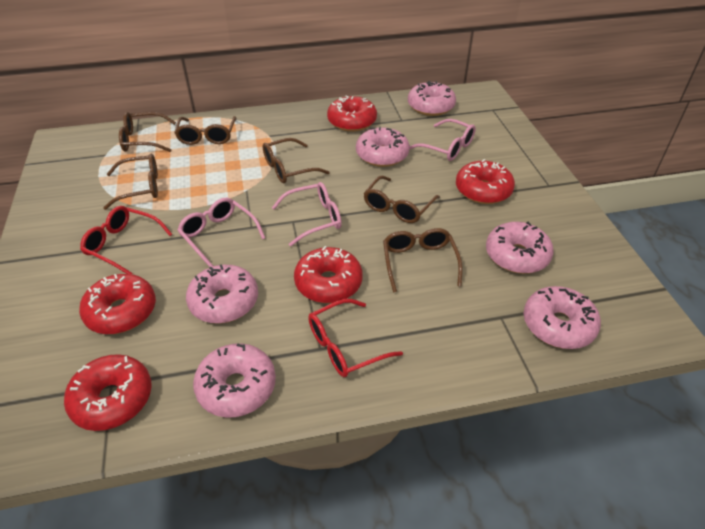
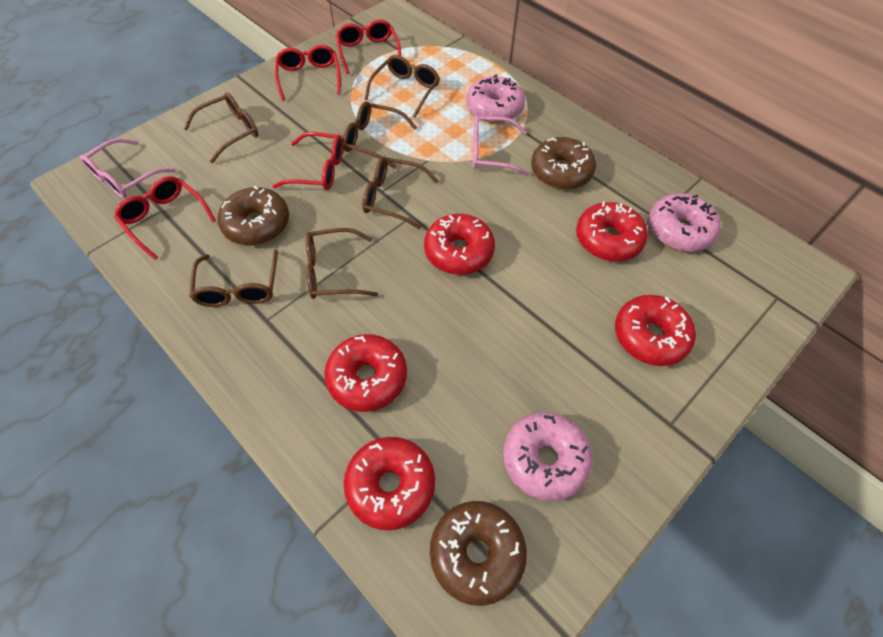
brown donut: none = 0 -> [218,186,289,246] [430,501,527,606] [531,137,596,190] = 3
pink donut: [186,264,258,324] [193,343,276,418] [356,127,410,167] [408,81,456,116] [486,222,554,274] [524,286,601,349] = 6 -> [466,75,525,123] [503,412,593,501] [649,194,721,252] = 3
pink glasses: [177,198,265,267] [272,182,342,246] [409,119,476,161] = 3 -> [80,138,175,198] [473,115,529,176] = 2
red glasses: [80,206,172,274] [308,299,403,377] = 2 -> [114,176,216,260] [272,132,343,190] [275,45,341,101] [336,19,401,74] = 4

